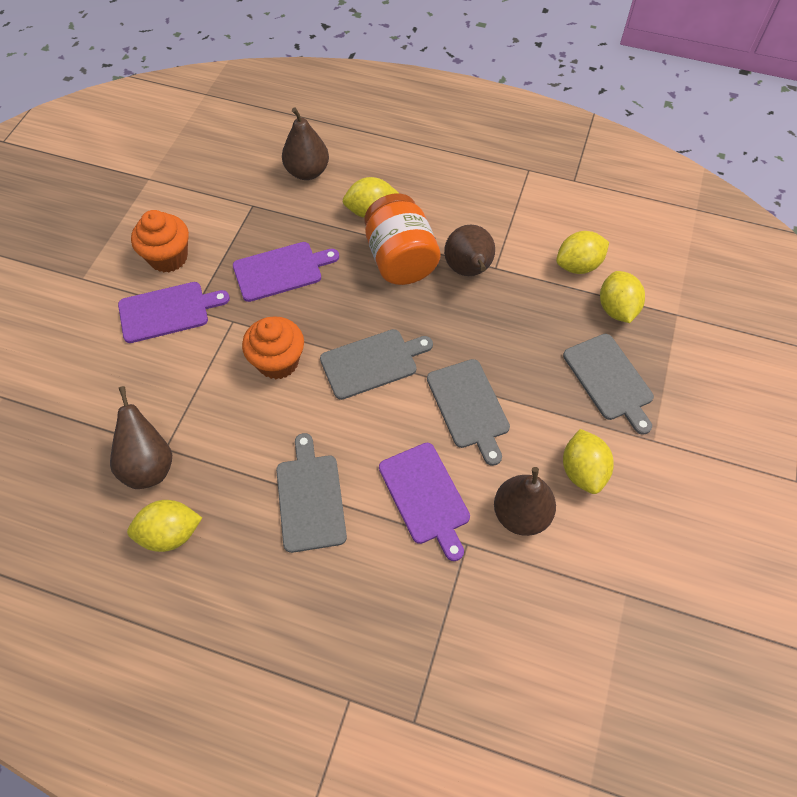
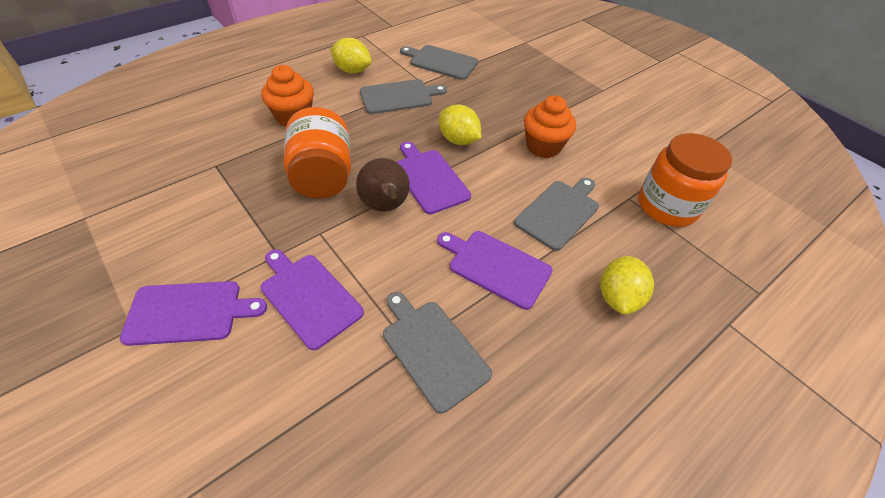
brown pear: [110,386,172,489] [282,108,329,180] [444,225,495,276] [494,467,556,536] = 4 -> [356,158,410,212] = 1
orange jar: [364,193,441,285] = 1 -> [284,107,351,198] [638,133,732,227] = 2
purple cutting board: [118,282,230,343] [233,242,339,302] [379,443,470,561] = 3 -> [120,281,267,346] [261,249,364,350] [397,141,471,214] [437,231,553,310] = 4
yellow lemon: [127,500,202,552] [343,177,399,218] [556,231,609,274] [563,429,614,494] [600,271,645,323] = 5 -> [330,38,372,73] [439,105,481,145] [600,256,654,315] = 3

